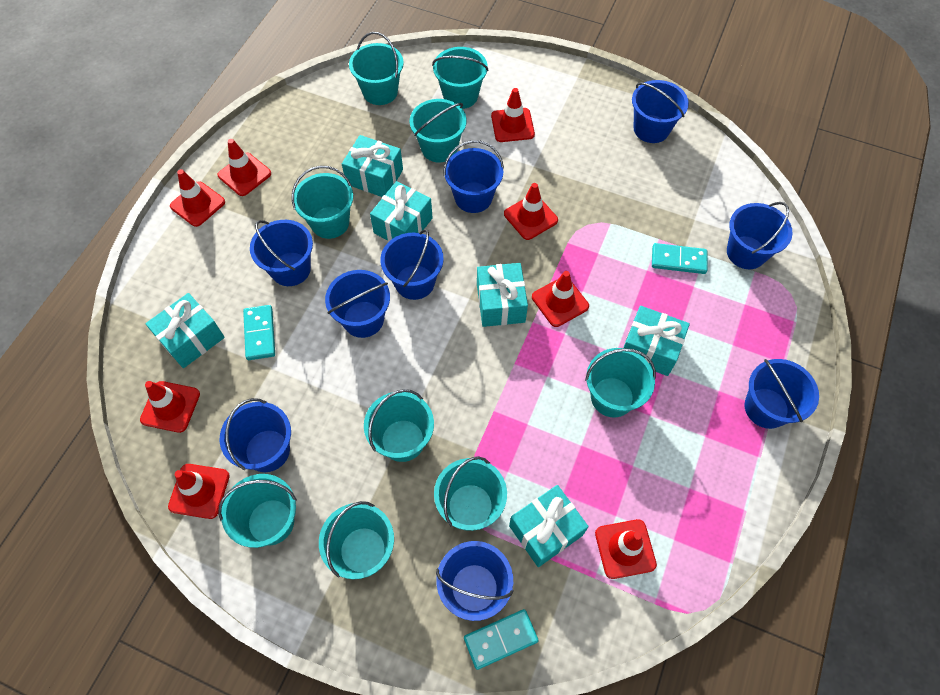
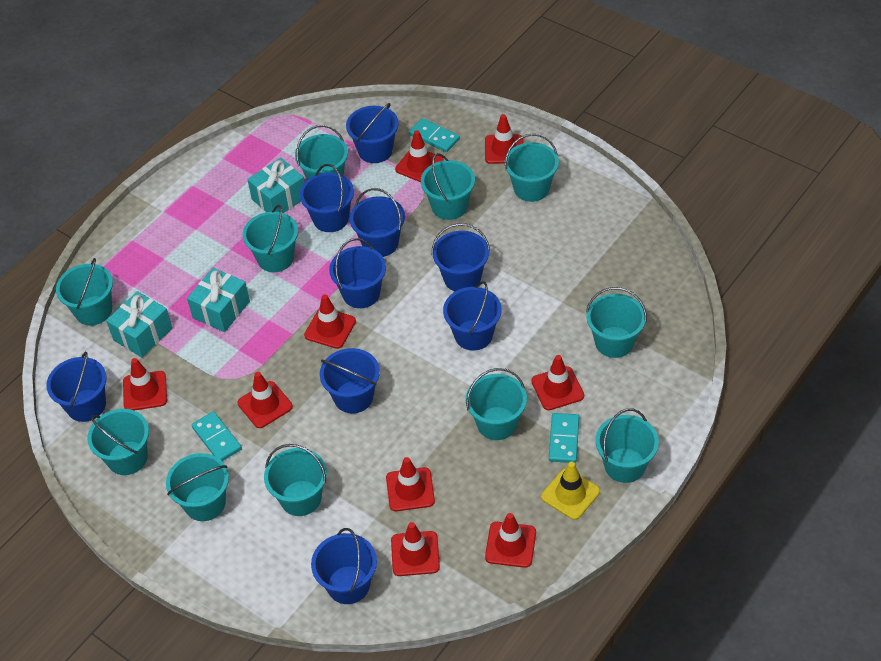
red traffic cone: [140,381,200,433] [168,464,230,519] [170,169,225,227] [217,139,271,196] [491,88,535,142] [504,183,558,240] [532,271,589,327] [595,519,657,579] = 8 -> [123,358,167,411] [237,372,293,428] [304,294,356,349] [386,457,435,511] [391,522,440,576] [395,130,444,182] [485,114,523,164] [485,513,536,568] [531,355,584,410] = 9
turquoise bucket: [218,474,297,548] [292,166,353,239] [319,501,394,579] [349,32,404,105] [364,389,434,462] [410,99,467,162] [432,47,489,109] [434,456,507,531] [585,348,656,417] = 9 -> [56,258,113,326] [87,409,149,475] [166,453,229,521] [243,205,298,272] [264,444,327,516] [295,125,348,180] [421,153,475,220] [466,368,527,440] [505,133,559,202] [586,287,647,358] [595,408,659,483] = 11
turquoise gift: [145,293,225,368] [342,135,403,197] [370,181,433,242] [477,263,528,327] [509,485,589,567] [623,306,690,376] = 6 -> [106,291,172,357] [187,268,250,332] [247,158,305,213] = 3
yellow traffic cone: none = 0 -> [541,462,600,520] = 1

